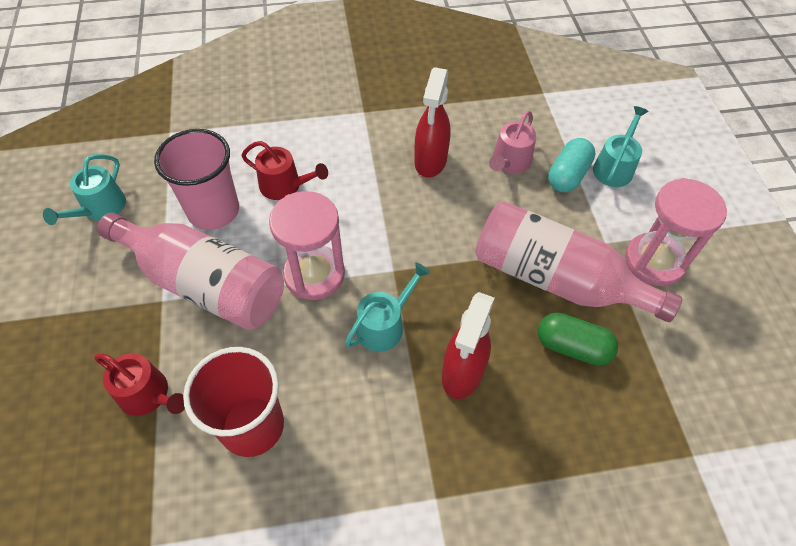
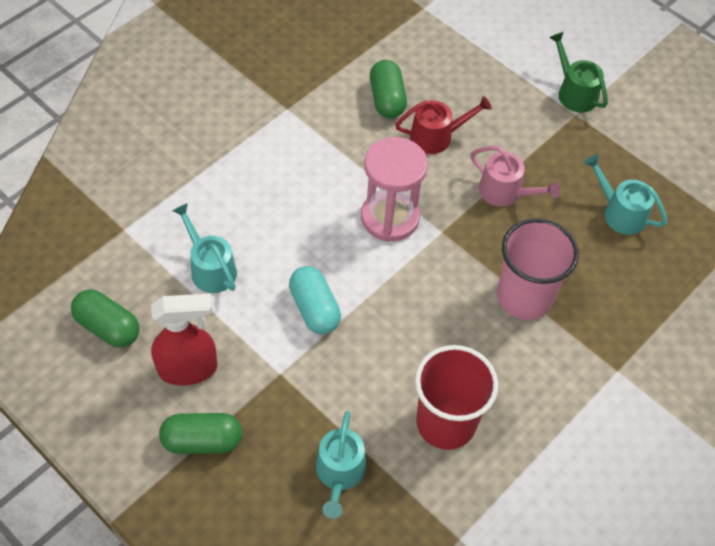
green capsule: [537,313,618,366] = 1 -> [71,289,140,348] [159,413,242,454] [370,60,407,118] = 3
green watering can: none = 0 -> [549,32,608,113] = 1
pink bottle: [97,213,284,330] [475,201,682,322] = 2 -> none = 0
pink hourglass: [269,191,345,300] [625,178,727,286] = 2 -> [361,137,428,242] = 1
red spray bottle: [414,67,450,178] [442,292,495,399] = 2 -> [151,293,217,386] = 1
red watering can: [94,353,185,416] [241,141,328,200] = 2 -> [395,96,492,154] = 1

